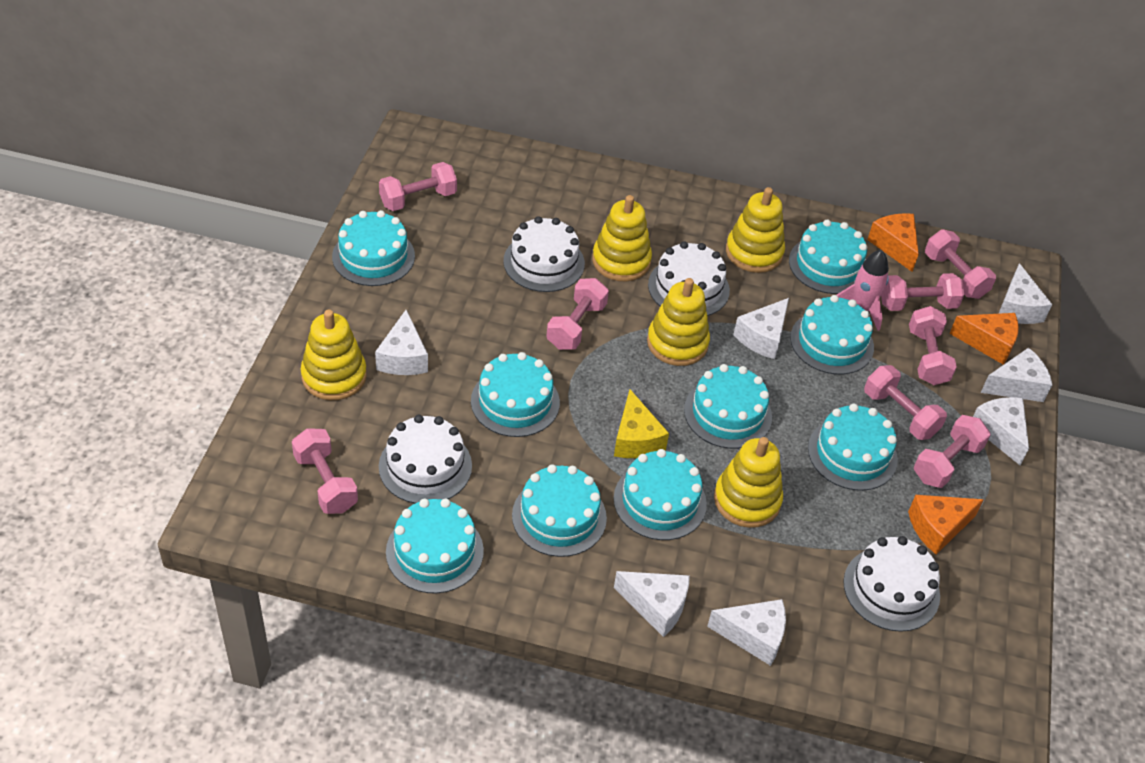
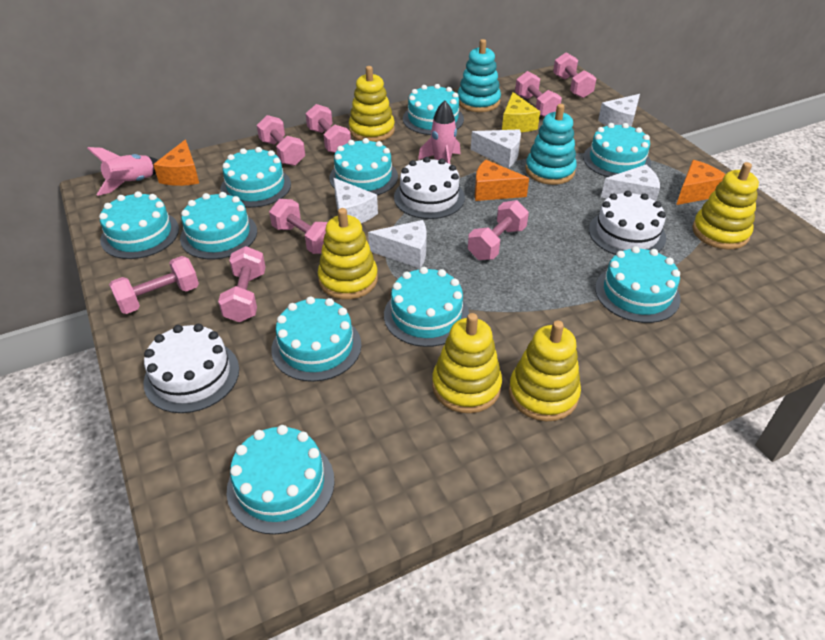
pink rocket: [837,250,889,331] = 1 -> [87,147,158,196] [418,100,460,164] = 2
turquoise cake: [332,210,415,286] [386,498,484,593] [471,352,560,437] [512,464,607,557] [614,449,707,540] [684,364,772,449] [789,220,867,294] [790,295,874,375] [808,403,898,491] = 9 -> [99,191,179,259] [180,192,257,259] [220,147,291,208] [227,425,335,535] [271,296,361,382] [329,138,398,196] [384,267,469,347] [403,84,464,135] [583,123,651,177] [595,246,681,323] = 10
turquoise stacking toy: none = 0 -> [458,39,501,112] [525,104,577,185] = 2
white cake: [379,415,472,503] [503,216,585,292] [648,241,730,316] [843,536,940,632] = 4 -> [144,324,239,413] [394,157,465,219] [589,190,666,255] = 3
white cheese: [375,310,428,375] [614,571,690,637] [707,599,786,666] [733,298,789,359] [973,397,1029,465] [981,348,1052,402] [998,263,1052,324] = 7 -> [333,178,378,223] [368,220,427,268] [471,129,521,168] [598,94,640,127] [601,165,660,201] = 5

